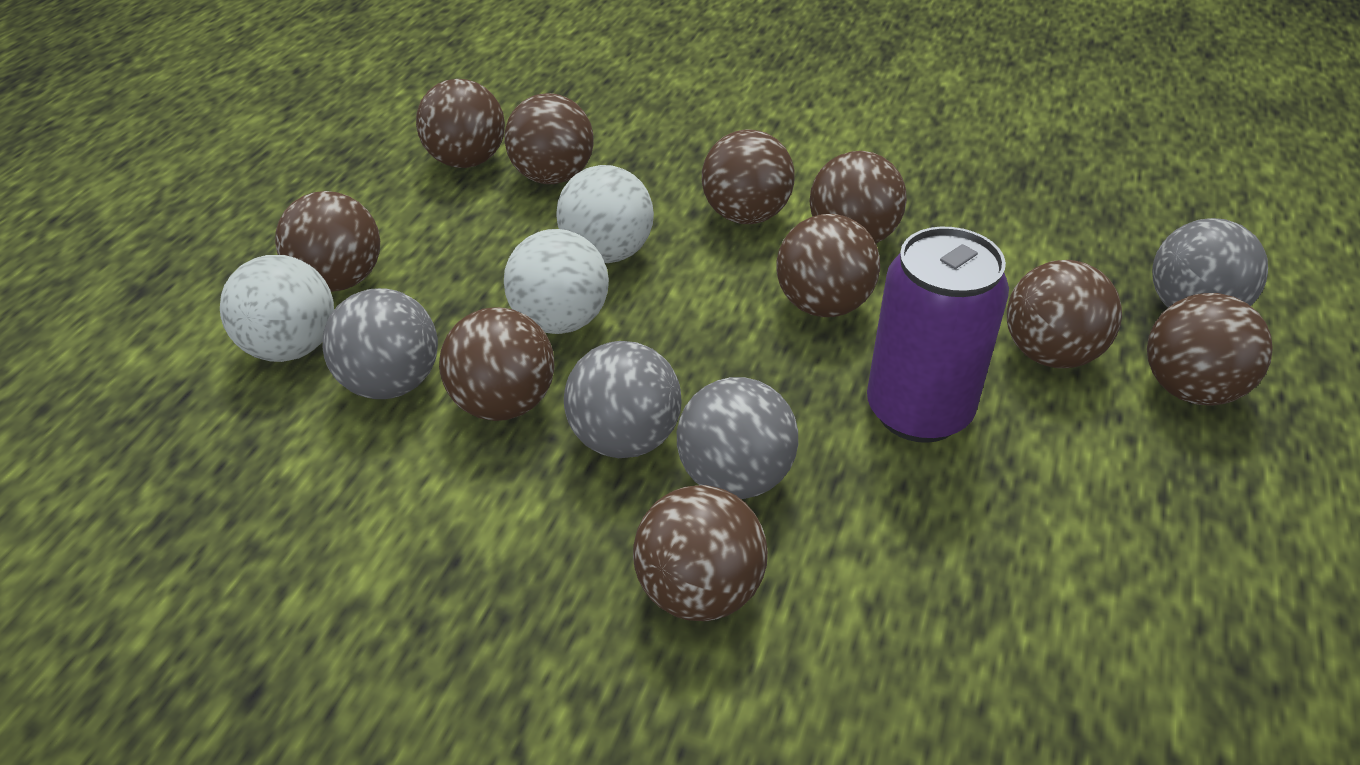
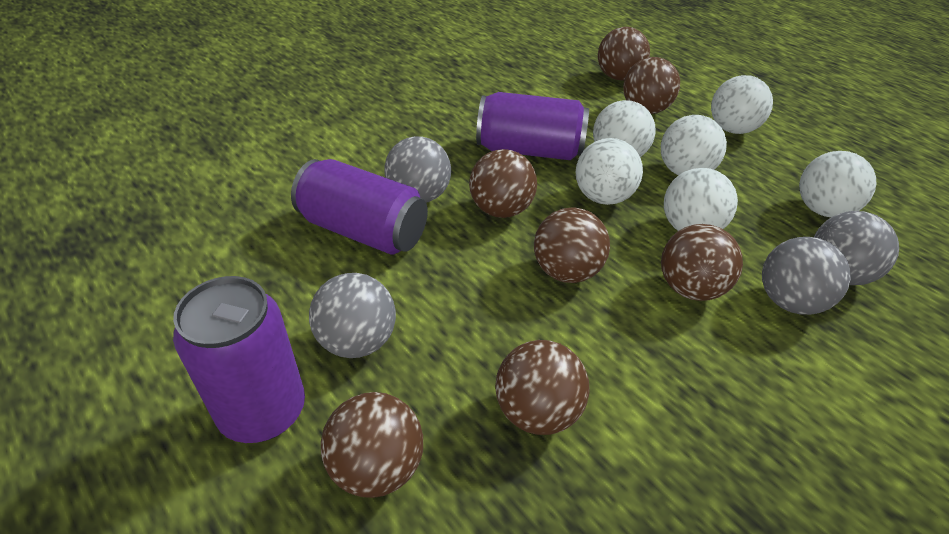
brown ball: [275,191,380,292] [416,79,505,168] [439,307,555,421] [504,93,593,184] [633,485,768,621] [702,129,794,224] [776,214,880,317] [810,151,907,243] [1007,260,1122,368] [1147,293,1273,406] = 10 -> [321,392,423,498] [469,149,537,218] [495,340,590,435] [534,207,610,283] [598,27,650,81] [623,57,680,114] [661,224,743,301] = 7
purple can: [867,227,1009,443] = 1 -> [173,276,305,443] [291,159,428,255] [476,92,589,160] = 3
white ball: [220,255,334,362] [504,229,609,334] [556,165,654,263] = 3 -> [576,138,643,205] [593,100,655,157] [661,115,727,175] [664,168,738,231] [711,75,773,134] [799,151,877,217] = 6

